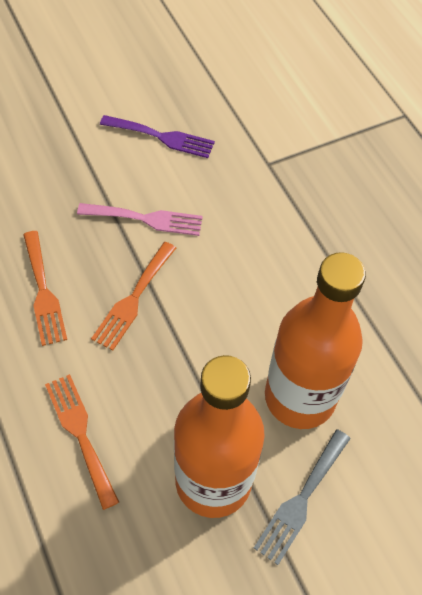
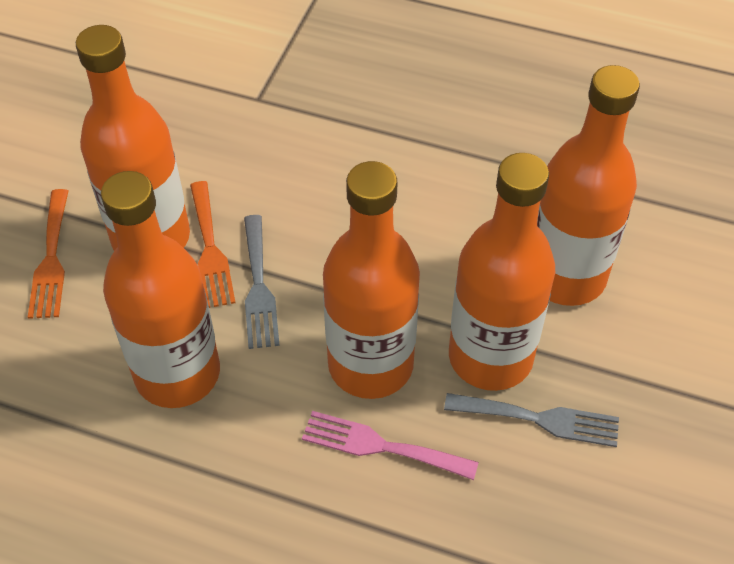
grey fork: [254,429,351,565] = 1 -> [244,215,280,349] [444,393,619,447] = 2
orange bottle: [174,355,265,518] [265,252,366,429] = 2 -> [76,25,190,251] [101,171,220,408] [323,161,420,399] [449,153,555,391] [537,65,640,306] = 5
orange fork: [23,231,67,346] [45,374,119,510] [91,242,176,351] = 3 -> [28,189,68,319] [190,181,236,308] = 2
purple fork: [100,115,215,158] = 1 -> none = 0

